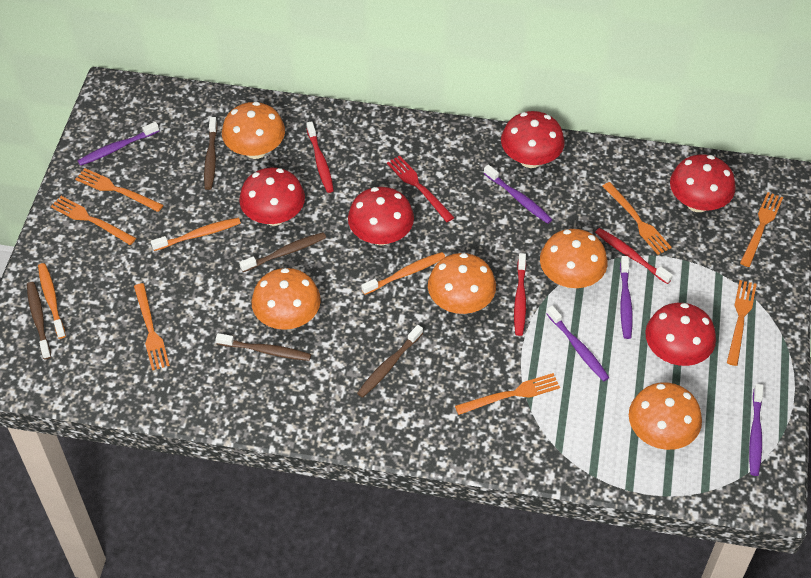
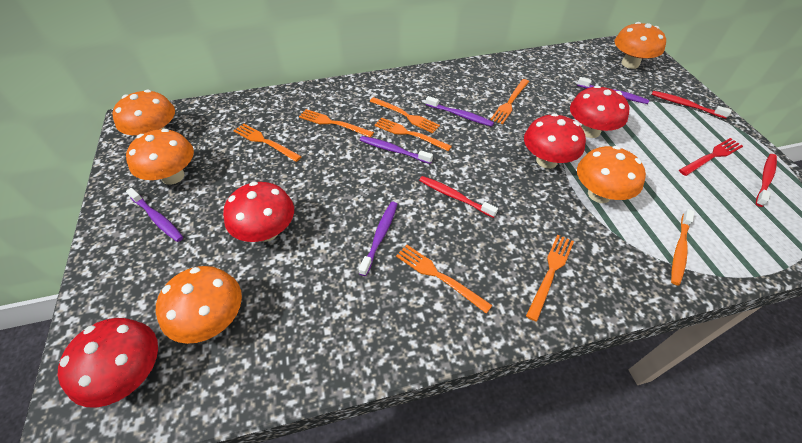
brown toothbrush: [27,282,51,360] [204,117,217,190] [216,333,311,361] [239,232,326,272] [357,325,423,398] = 5 -> none = 0
orange toothbrush: [38,263,66,339] [151,218,241,251] [361,252,445,295] = 3 -> [671,209,695,285] = 1
red mushroom: [239,168,305,226] [348,187,414,245] [501,111,565,168] [645,303,716,366] [670,154,736,212] = 5 -> [58,318,158,408] [223,181,294,242] [524,113,586,169] [570,85,630,138] = 4

